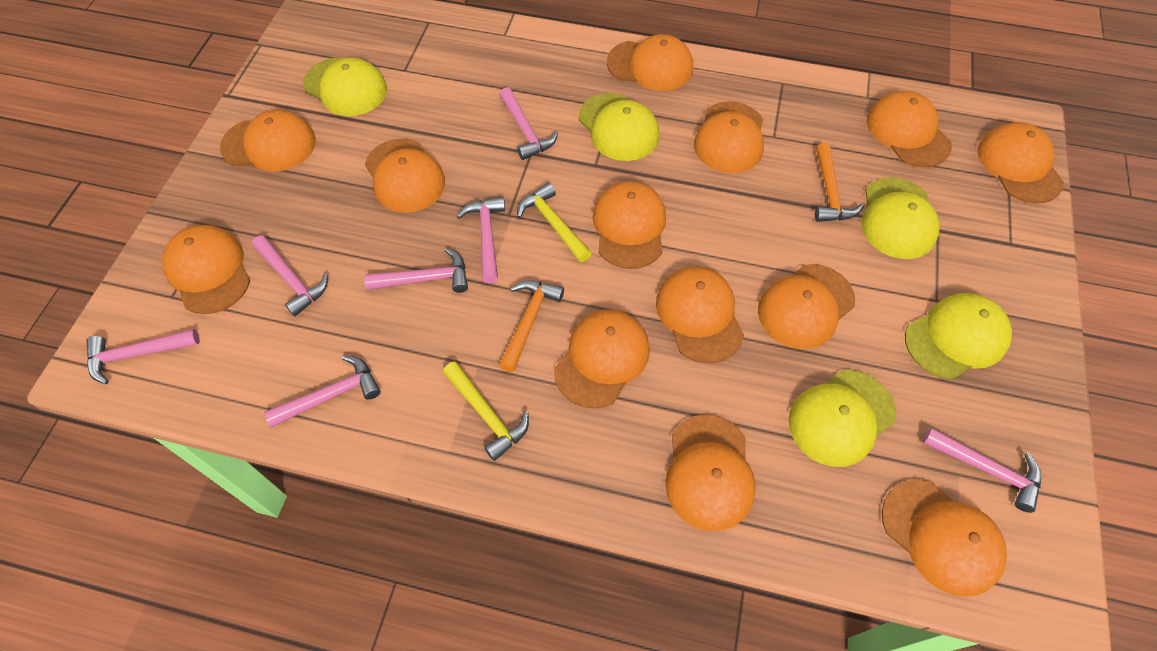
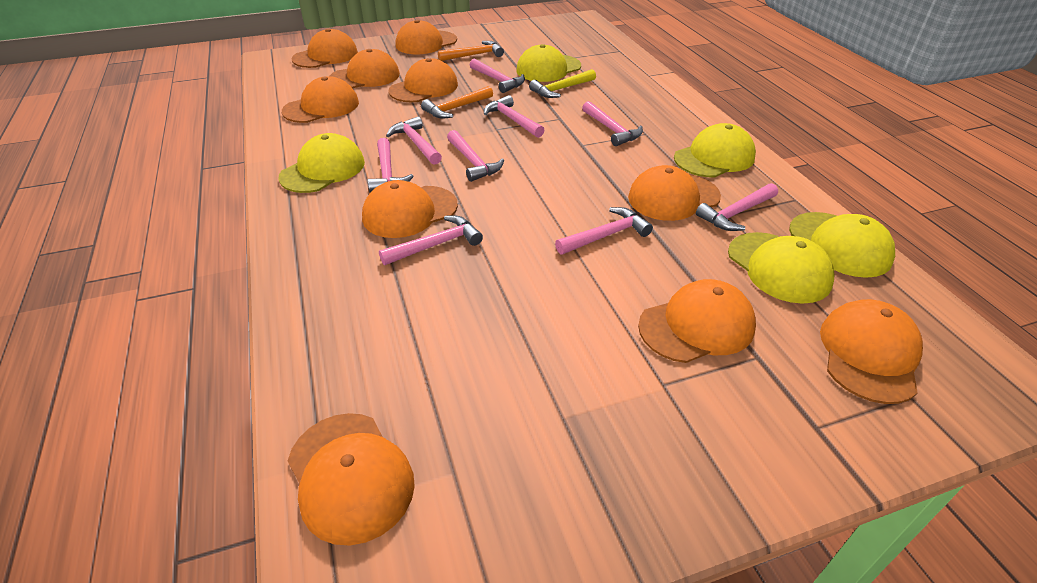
orange cap: [162,225,250,314] [220,110,316,172] [365,138,445,213] [554,309,650,409] [593,181,666,269] [607,34,693,91] [656,266,744,364] [665,414,756,531] [694,101,764,173] [758,264,855,349] [867,91,952,167] [882,479,1007,597] [977,122,1064,204] = 13 -> [282,76,359,123] [288,413,415,545] [292,28,358,68] [330,49,400,88] [362,180,458,238] [388,58,458,102] [396,20,457,54] [628,165,721,221] [638,279,756,363] [820,299,923,404] = 10
pink hammer: [86,329,200,384] [252,235,328,317] [264,355,381,427] [364,248,468,293] [457,197,505,283] [499,87,558,160] [923,428,1041,513] = 7 -> [368,138,414,193] [379,215,483,265] [386,117,442,165] [447,130,504,182] [470,58,525,93] [484,95,544,138] [555,207,653,255] [582,101,643,146] [696,183,778,231] = 9
yellow hammer: [443,361,529,461] [517,183,592,262] = 2 -> [529,69,596,98] = 1

